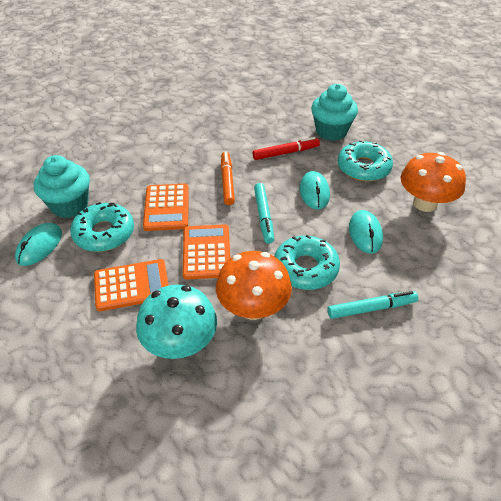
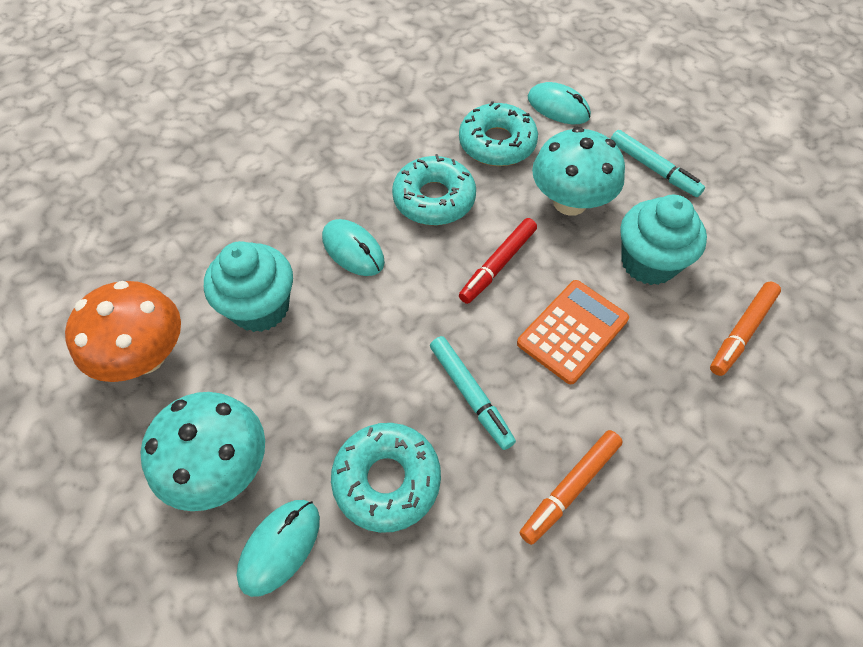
orange calculator: [94,259,169,311] [143,184,189,231] [183,224,230,280] = 3 -> [517,280,629,384] = 1
orange marker: [221,152,235,205] = 1 -> [519,430,623,545] [710,282,781,376] = 2
orange mushroom: [216,251,292,320] [401,152,466,212] = 2 -> [65,281,181,382] = 1
turquoise mushroom: [136,285,217,359] = 1 -> [140,392,265,511] [532,127,625,216] = 2

